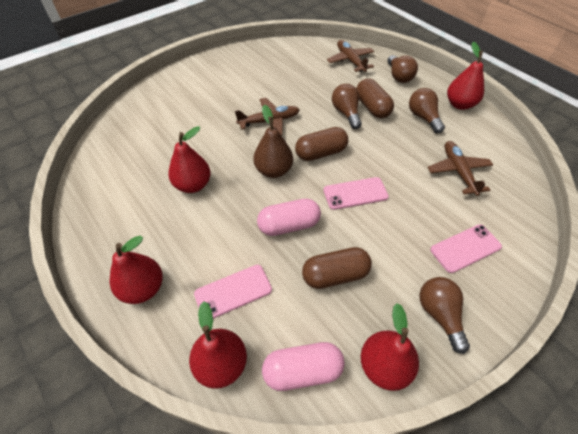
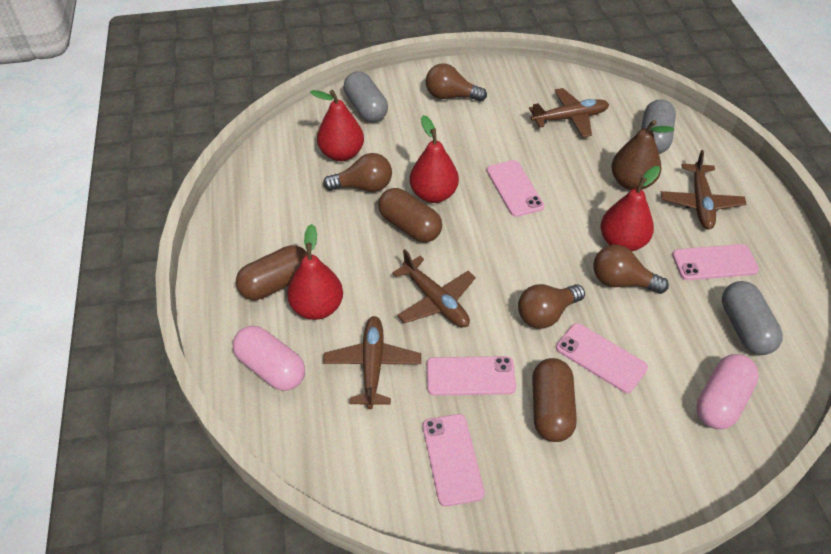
brown plane: [235,98,300,135] [327,40,374,72] [428,141,493,196] = 3 -> [323,316,421,409] [392,249,476,327] [529,88,609,137] [661,150,746,229] = 4
grey capsule: none = 0 -> [344,71,388,122] [641,99,676,154] [722,281,783,355] = 3
pink phone: [194,265,272,319] [323,177,389,210] [430,224,502,273] = 3 -> [423,414,485,507] [427,356,516,396] [487,160,544,217] [556,323,648,393] [672,244,759,280] = 5
red pear: [110,236,163,304] [168,126,211,193] [189,301,247,389] [361,303,419,391] [447,42,484,110] = 5 -> [287,224,343,320] [310,90,364,161] [410,115,459,203] [600,166,660,251] = 4

